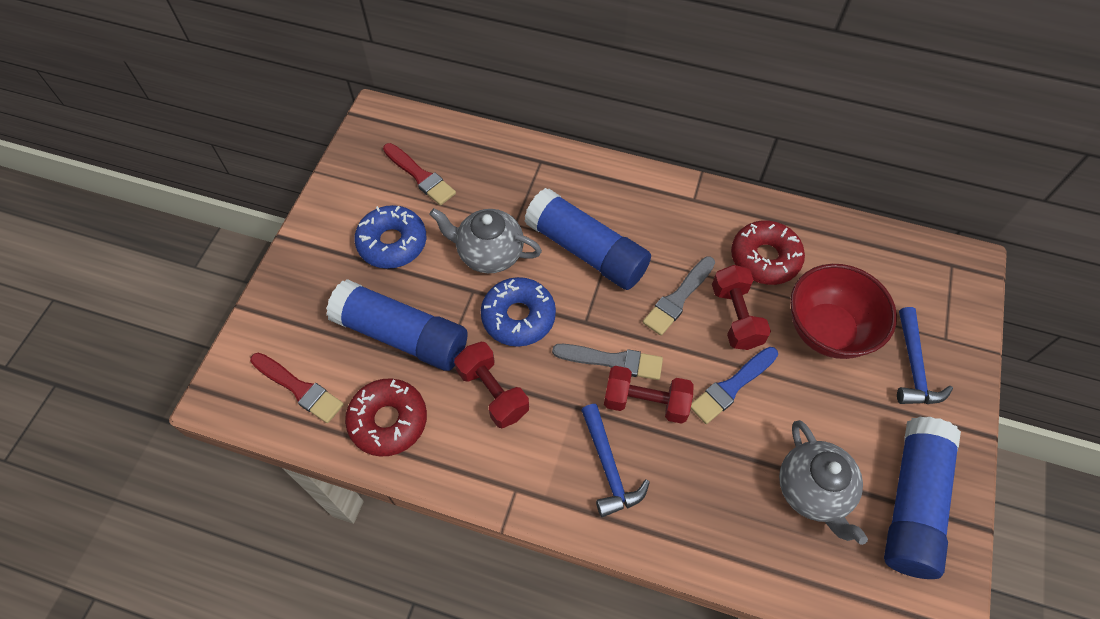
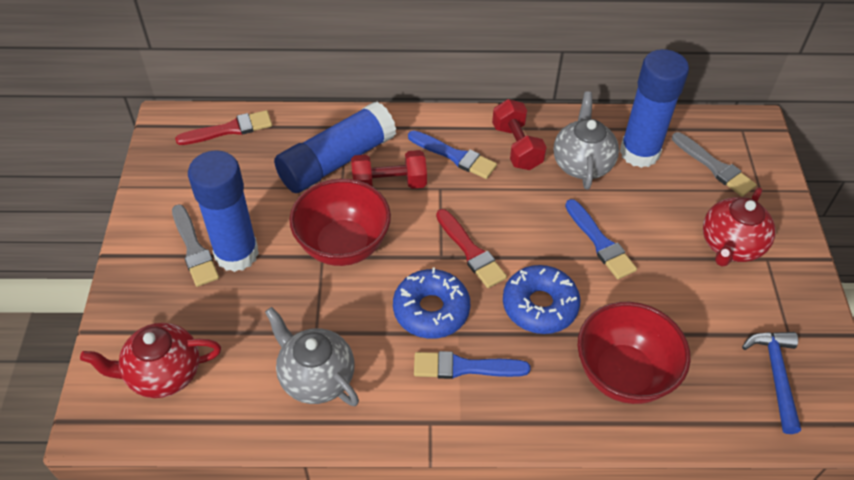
blue brush: [691,347,778,424] = 1 -> [408,130,497,179] [414,351,531,379] [565,199,637,279] = 3
blue hammer: [581,404,650,517] [897,307,953,404] = 2 -> [742,332,801,434] = 1
red bowl: [790,264,897,359] = 1 -> [290,178,391,266] [578,302,690,404] = 2
red donut: [345,378,427,457] [731,220,805,285] = 2 -> none = 0
red dumbbell: [454,342,529,428] [604,366,694,424] [712,265,771,350] = 3 -> [351,150,427,189] [492,99,547,170] = 2
red teapot: none = 0 -> [80,323,221,398] [703,187,775,267] = 2

